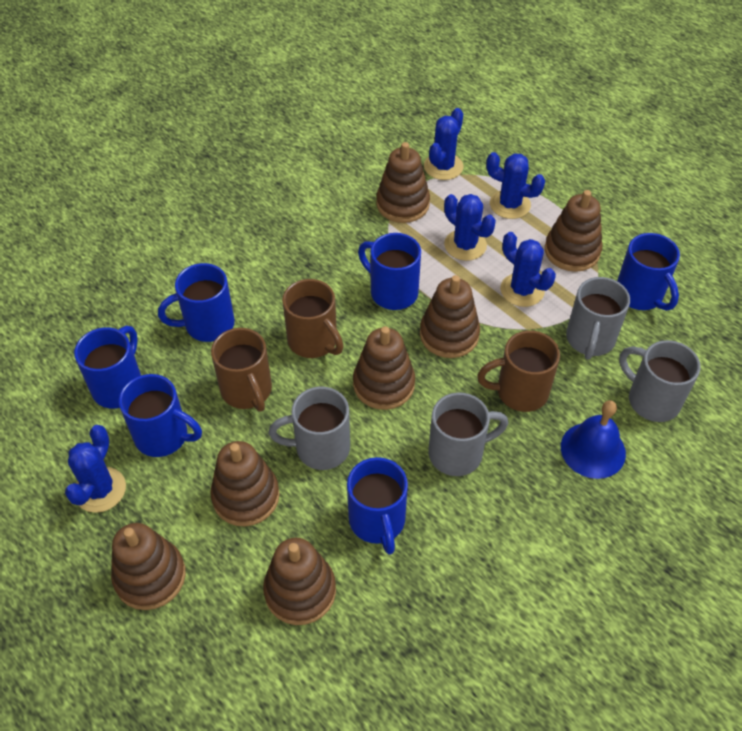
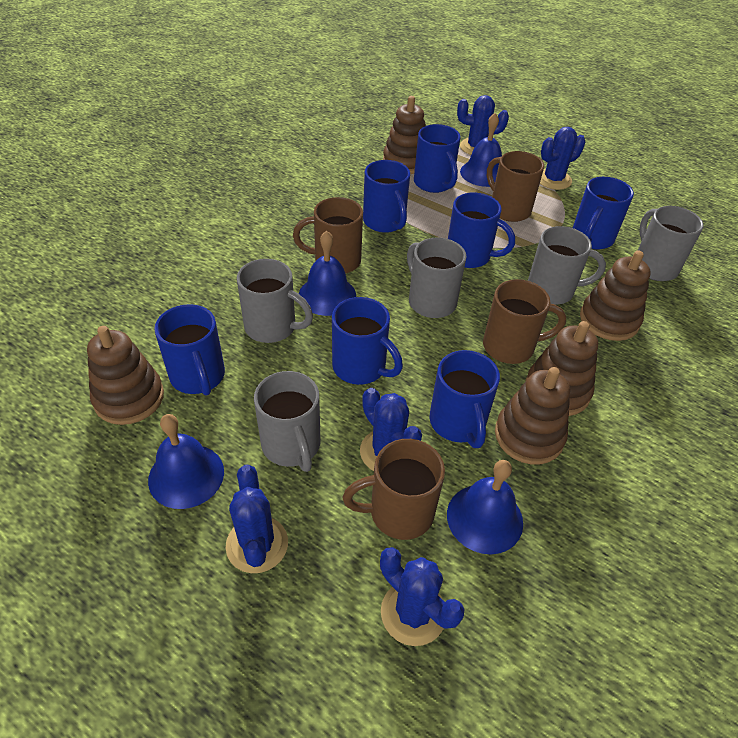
blue bell: [561,400,626,479] = 1 -> [148,414,224,509] [299,231,356,316] [447,460,523,554] [460,113,502,187] = 4
blue mug: [74,326,141,409] [119,374,202,457] [158,263,235,342] [347,457,408,555] [358,233,421,310] [617,233,680,311] = 6 -> [154,304,225,396] [332,297,403,385] [363,160,410,233] [414,124,461,193] [429,350,500,448] [448,193,515,268] [573,177,634,249] = 7
brown mug: [211,328,272,412] [282,279,343,358] [477,330,560,412] = 3 -> [293,197,363,274] [343,439,445,540] [483,279,566,364] [487,151,544,222] = 4
brown stacking toy: [111,523,186,610] [210,441,280,526] [263,538,336,625] [353,326,415,410] [376,142,430,223] [420,275,480,358] [545,190,602,272] = 7 -> [87,326,164,425] [383,96,426,174] [495,367,570,465] [525,321,598,416] [580,250,651,341] = 5
grey mug: [269,387,350,470] [428,392,508,476] [566,277,630,360] [619,340,700,422] = 4 -> [237,259,313,343] [254,371,321,472] [407,238,467,318] [528,226,606,305] [637,206,704,281] = 5

